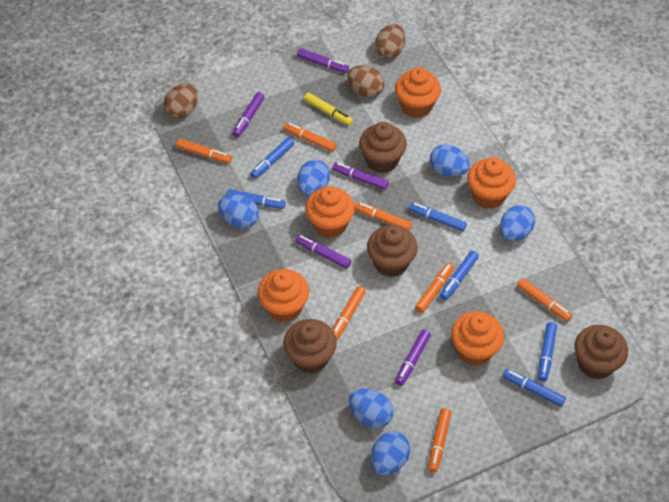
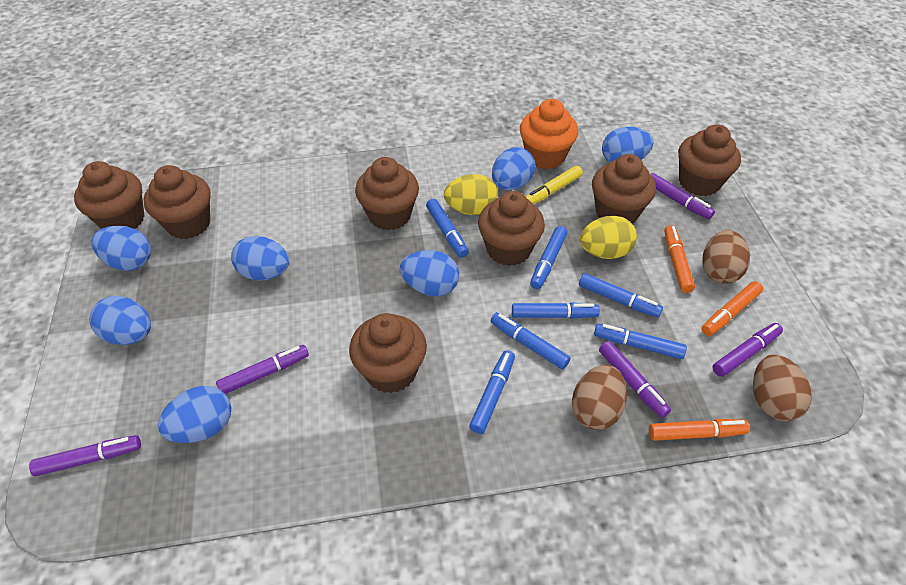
blue egg: [218,194,259,229] [297,160,330,196] [349,389,393,429] [371,431,410,476] [430,144,470,177] [500,205,535,242] = 6 -> [89,296,151,345] [91,225,151,271] [158,386,231,443] [231,236,289,281] [400,250,459,296] [492,147,535,190] [602,127,653,162] = 7
blue marker: [226,189,285,209] [250,137,294,179] [408,202,467,232] [440,251,479,300] [502,369,566,407] [538,322,557,381] = 6 -> [426,199,469,258] [469,350,515,434] [491,312,571,369] [512,302,600,319] [530,226,567,289] [579,273,663,318] [594,324,687,359] = 7
brown cupcake: [283,319,337,374] [359,122,407,173] [367,225,418,277] [574,325,628,380] = 4 -> [74,161,144,229] [144,165,211,239] [349,313,427,393] [355,157,419,230] [478,191,545,266] [592,154,656,223] [678,124,741,196] = 7
orange cupcake: [258,269,309,322] [305,186,355,238] [395,67,441,118] [451,311,504,366] [467,157,516,209] = 5 -> [520,99,578,169] = 1
orange marker: [176,139,232,163] [284,122,337,152] [332,286,366,340] [355,202,412,230] [415,263,454,313] [428,408,451,472] [517,278,572,322] = 7 -> [649,419,750,441] [664,225,695,293] [702,281,763,336] = 3
yellow egg: none = 0 -> [444,174,498,215] [580,216,637,259] = 2

